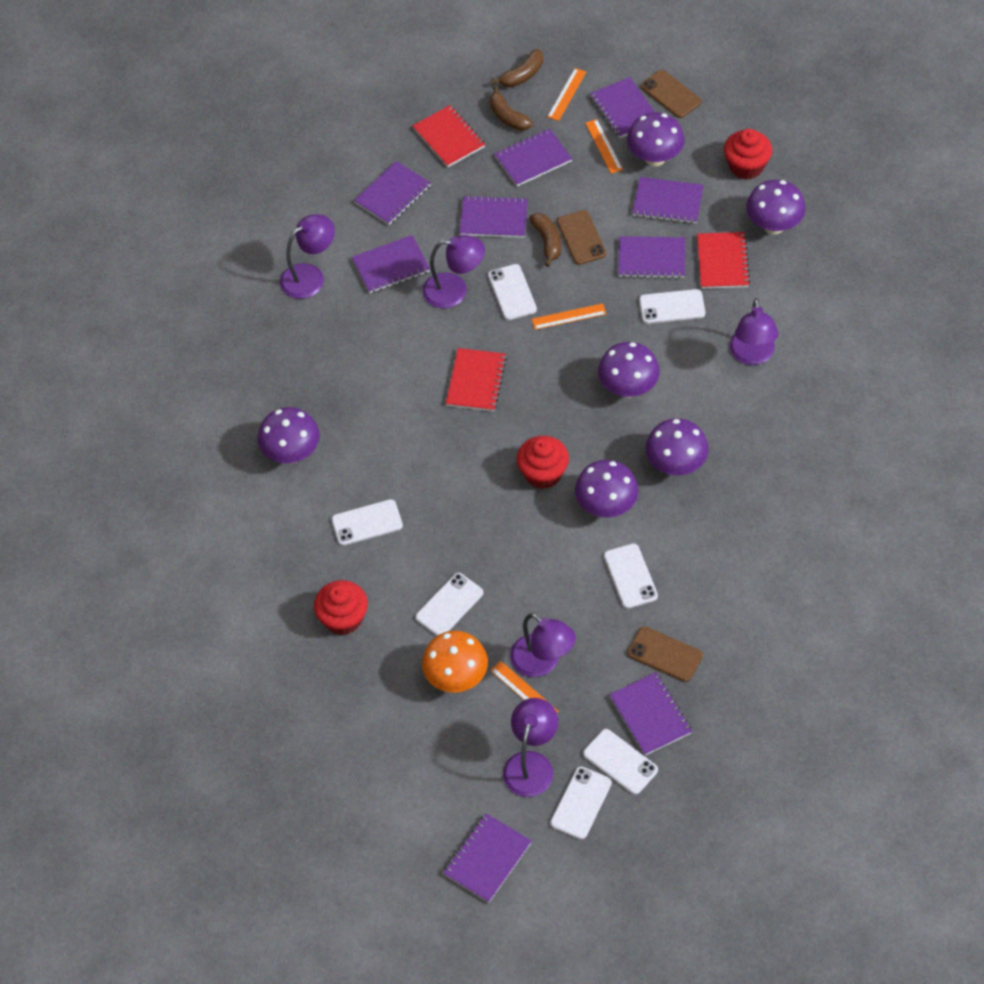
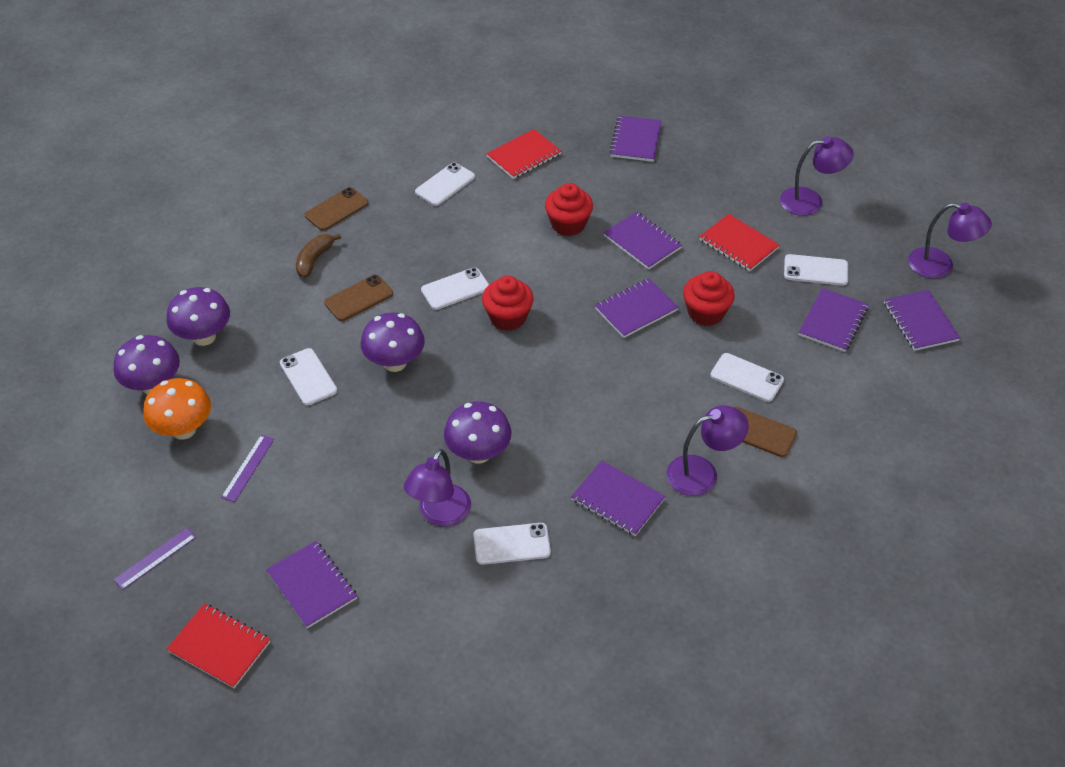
brown banana: [489,86,533,131] [492,49,543,87] [529,213,561,267] = 3 -> [296,233,341,278] = 1
orange ruler: [490,661,559,713] [532,303,606,330] [547,68,586,121] [585,119,623,174] = 4 -> none = 0
purple lamp: [280,214,335,299] [422,235,485,308] [503,698,558,797] [510,613,576,677] [729,298,779,365] = 5 -> [404,449,471,526] [667,405,749,496] [780,136,854,216] [908,203,992,279] = 4
purple mushroom: [258,407,320,463] [575,460,638,518] [598,342,660,398] [627,112,684,166] [645,418,709,475] [746,180,806,234] = 6 -> [114,335,180,394] [167,287,230,346] [361,312,425,372] [444,402,512,464] = 4
purple notebook: [352,235,430,293] [354,161,431,225] [443,813,532,903] [459,195,528,238] [494,128,572,187] [590,77,655,138] [609,672,692,756] [618,236,685,279] [632,177,704,224] = 9 -> [266,541,357,628] [571,460,666,536] [595,278,679,338] [603,212,682,270] [609,115,662,162] [799,288,869,352] [884,290,961,351] = 7
purple ruler: none = 0 -> [114,528,196,590] [221,435,274,502] = 2
white phone: [331,499,403,546] [415,573,483,636] [488,264,537,320] [550,766,612,839] [583,729,658,795] [604,543,658,609] [639,289,705,324] = 7 -> [280,348,337,405] [415,163,475,206] [421,267,489,310] [473,523,551,565] [710,353,784,402] [784,254,848,286] = 6

